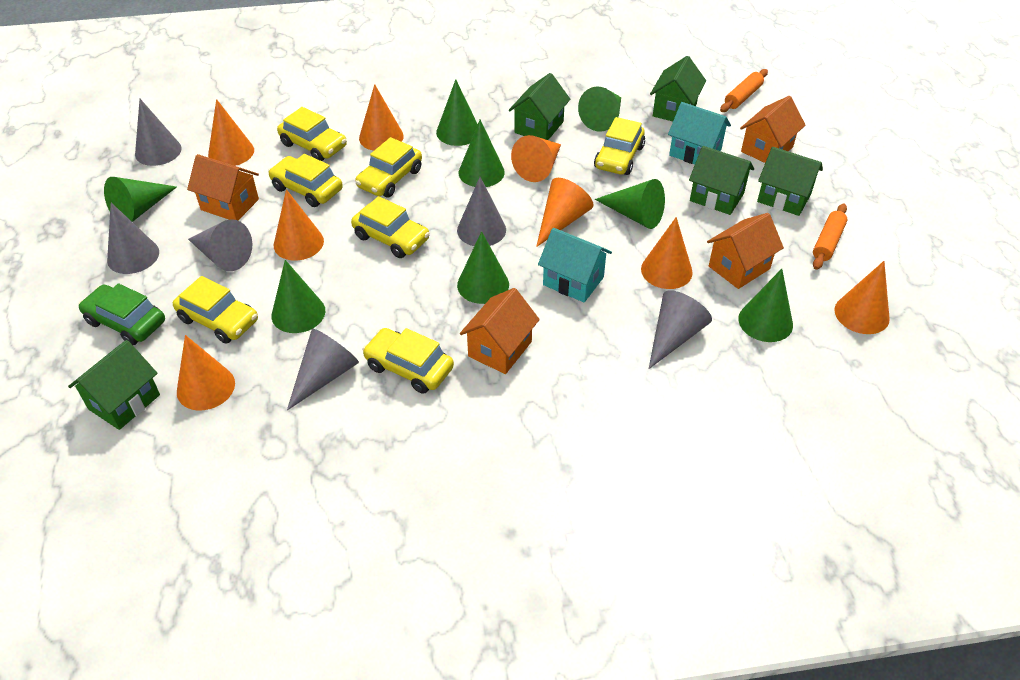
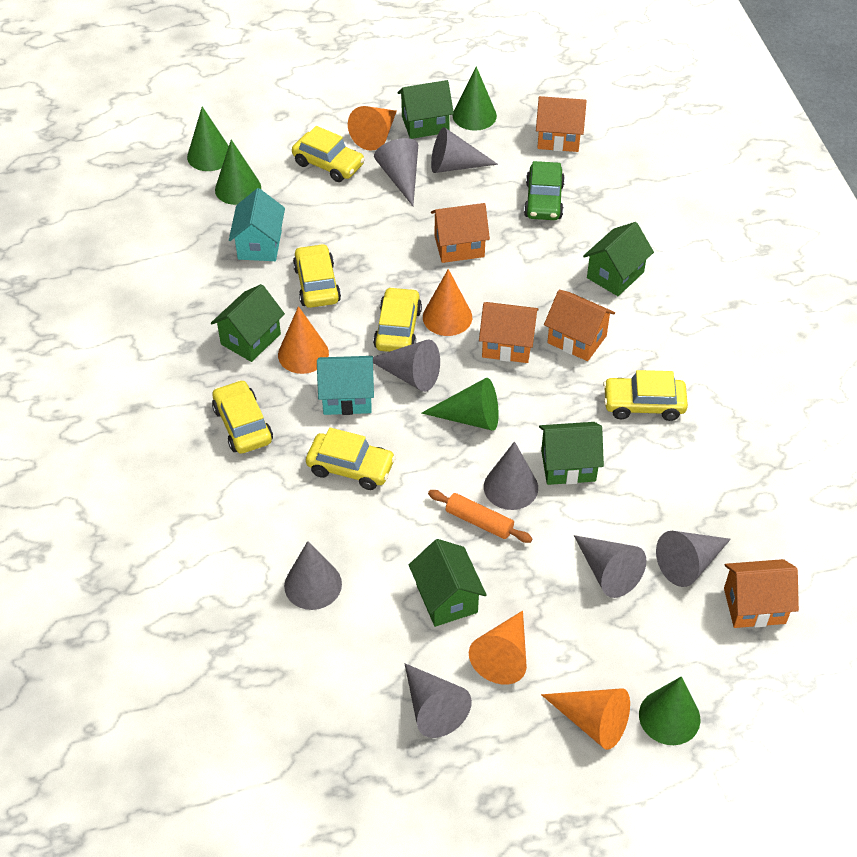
green cone: [104,177,177,222] [271,260,325,333] [436,79,478,146] [457,231,509,304] [459,120,505,187] [578,87,621,132] [595,179,665,229] [738,269,793,342] = 8 -> [187,107,229,171] [215,139,261,205] [421,378,499,431] [453,66,497,131] [639,676,700,745] = 5
grey cone: [107,203,159,274] [135,99,182,166] [188,219,252,271] [287,329,359,410] [457,177,506,246] [649,290,712,369] = 6 -> [284,541,342,610] [373,340,440,392] [374,138,418,206] [404,663,472,738] [431,127,498,173] [484,441,538,510] [574,535,646,598] [656,531,731,587] = 8
orange cone: [177,335,235,411] [208,99,254,166] [274,189,324,260] [359,84,404,151] [511,135,561,182] [536,178,594,247] [641,217,693,289] [834,261,890,334] = 8 -> [278,306,329,374] [348,106,397,151] [423,269,472,336] [469,611,527,685] [541,688,630,750] = 5
orange house: [187,154,259,221] [460,288,540,374] [707,213,784,289] [740,96,805,163] = 4 -> [431,203,490,263] [479,302,539,363] [536,96,587,152] [544,290,615,361] [724,559,799,628] = 5
orange rolling pin: [720,69,768,112] [813,203,848,270] = 2 -> [428,490,533,543] = 1
yellow car: [173,276,258,344] [268,154,343,207] [277,107,347,161] [351,196,430,258] [355,137,422,198] [362,328,454,394] [594,117,645,175] = 7 -> [212,380,273,454] [292,126,365,182] [293,244,341,308] [306,428,396,490] [373,287,422,352] [603,370,688,421] = 6

